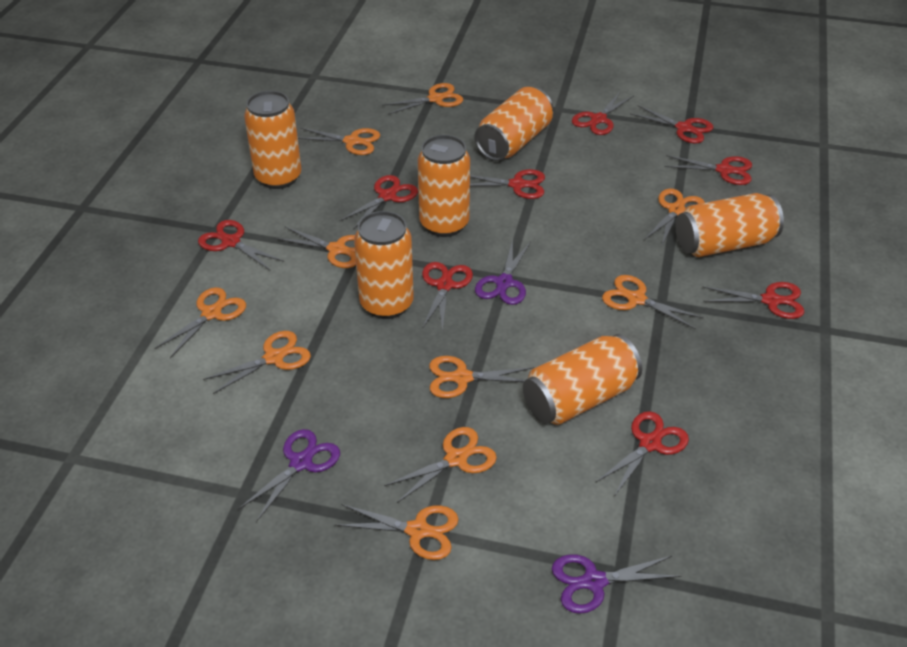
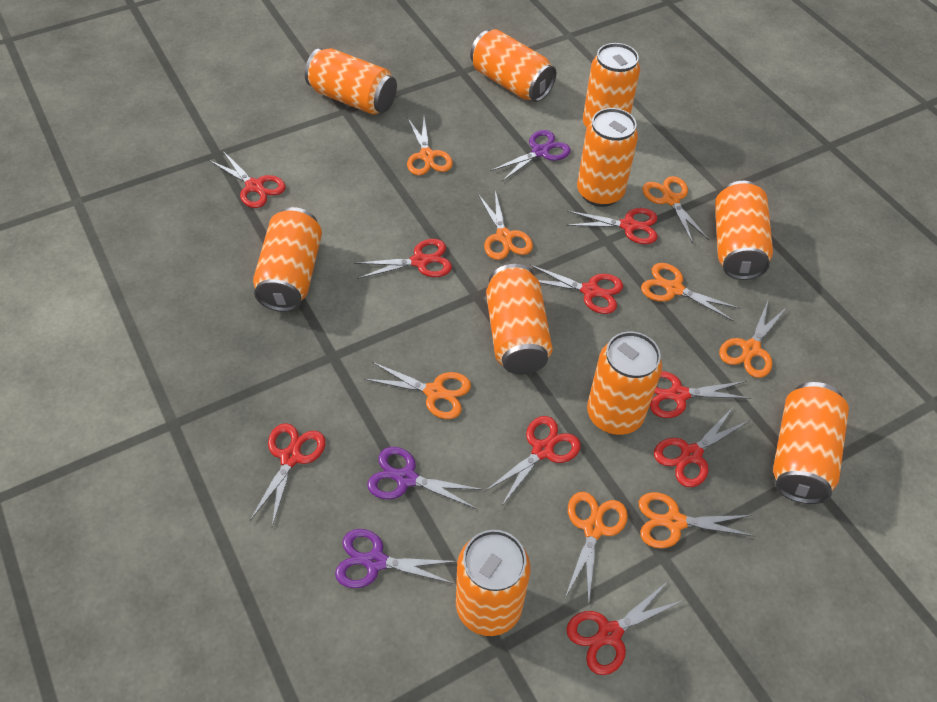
orange can: [244,91,302,189] [354,211,414,319] [418,135,470,237] [475,87,553,161] [523,334,642,425] [676,193,784,257] = 6 -> [253,207,322,312] [305,48,397,115] [456,530,530,636] [470,29,557,102] [486,264,553,375] [577,108,638,207] [583,43,640,128] [587,332,662,435] [715,181,773,280] [773,382,849,504] = 10
orange scissors: [154,287,246,358] [203,331,311,394] [276,226,356,268] [298,128,380,155] [335,504,459,560] [382,83,463,115] [384,427,497,503] [429,356,534,398] [602,275,704,329] [644,189,705,245] = 10 -> [364,362,471,419] [407,117,453,175] [478,190,533,260] [565,492,628,605] [639,492,754,549] [641,263,740,321] [642,176,709,244] [719,301,787,378] = 8

